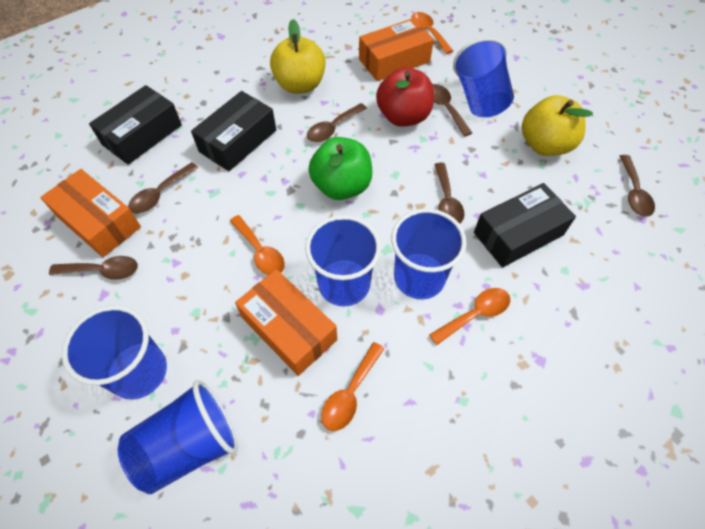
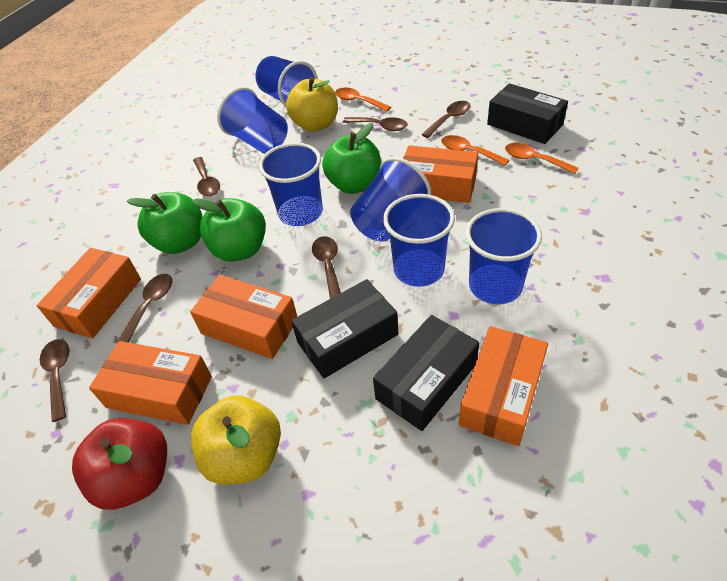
blue cup: [62,305,167,399] [118,380,238,494] [305,215,381,306] [391,209,467,299] [453,37,514,117] = 5 -> [217,87,288,153] [255,56,318,107] [259,143,323,226] [350,157,431,242] [383,194,455,287] [466,208,542,304] = 6
green apple: [308,137,372,200] = 1 -> [127,192,202,254] [192,198,266,262] [322,123,381,194] = 3
orange box: [40,169,141,257] [235,269,337,376] [359,18,434,81] = 3 -> [37,248,141,339] [89,341,212,425] [190,275,297,359] [403,145,478,203] [459,326,548,446] = 5
orange spoon: [230,215,285,275] [321,342,385,431] [411,12,453,54] [429,288,510,345] = 4 -> [335,87,391,112] [441,135,509,166] [505,143,579,174] = 3

